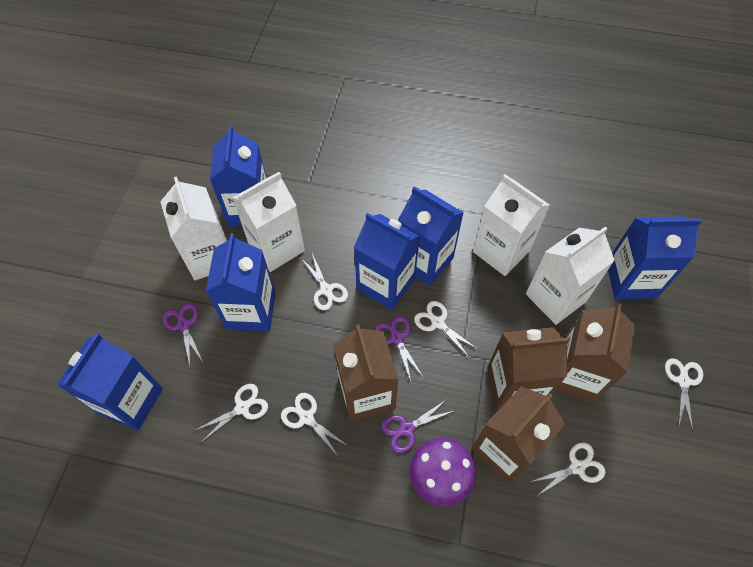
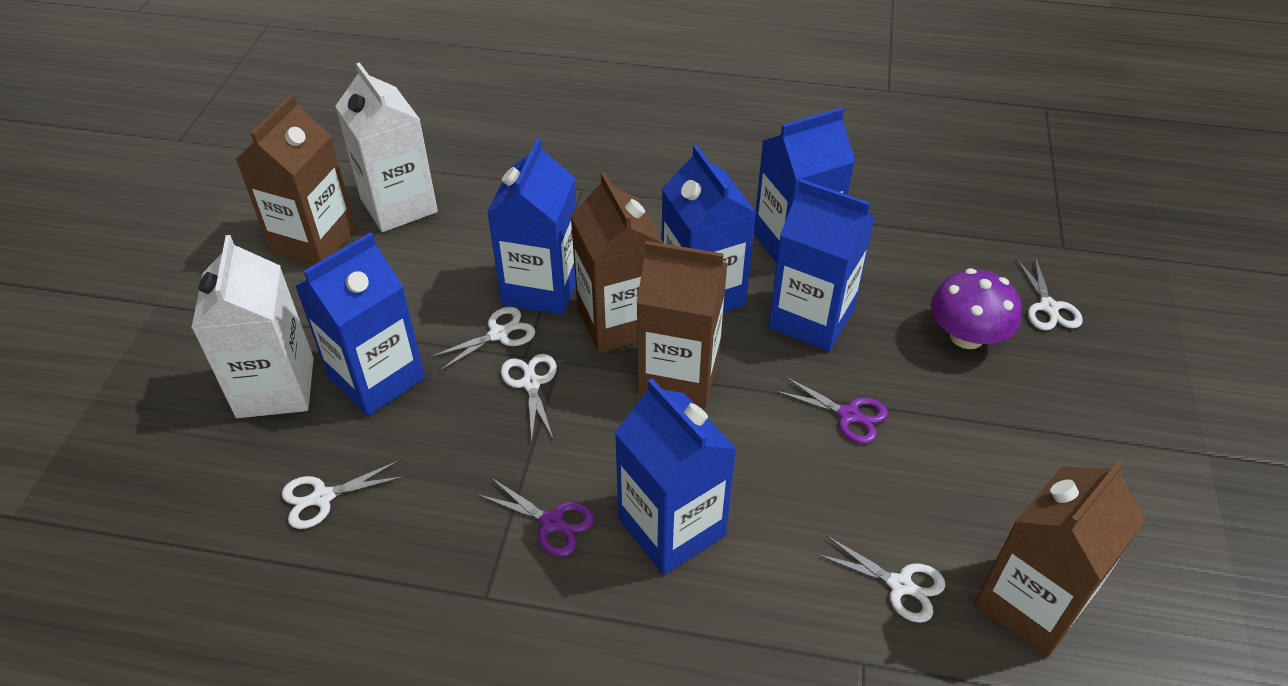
purple scissors: [163,303,203,366] [375,316,424,381] [381,399,453,453] = 3 -> [477,478,594,557] [775,376,888,444] = 2
white carton: [160,176,227,280] [232,172,305,272] [473,174,550,276] [526,227,615,325] = 4 -> [191,235,314,418] [335,62,438,232] = 2
white scissors: [194,384,268,442] [281,393,348,456] [301,253,348,310] [414,301,477,357] [530,443,606,496] [665,358,703,431] = 6 -> [282,460,405,529] [430,307,535,371] [501,354,557,441] [816,535,945,623] [1017,257,1083,330] = 5

